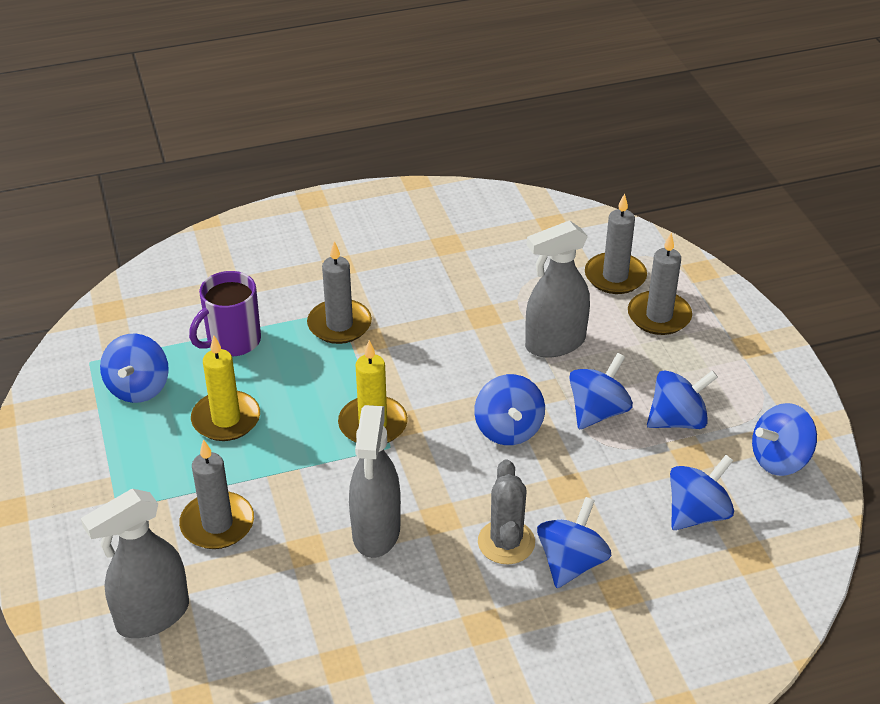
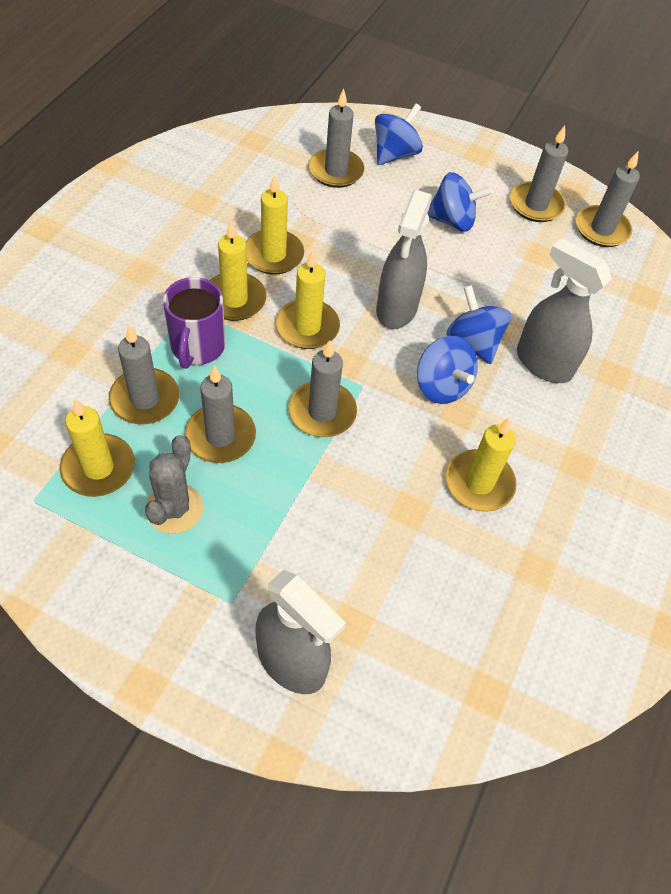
blue spinning top: [100,333,169,403] [474,374,545,445] [537,497,611,588] [569,353,633,429] [647,370,718,429] [670,455,734,530] [752,403,817,476] = 7 -> [375,103,423,165] [417,336,478,404] [427,172,493,231] [446,285,511,364] = 4
grey candle: [179,439,254,549] [307,241,372,344] [585,193,647,294] [628,233,692,335] = 4 -> [109,325,179,424] [184,365,256,463] [288,340,357,437] [309,88,364,188] [510,126,568,222] [576,152,640,247] = 6
yellow candle: [191,335,260,441] [338,340,408,443] = 2 -> [60,399,135,497] [210,221,266,321] [246,174,304,275] [276,250,340,349] [446,418,517,512] = 5

